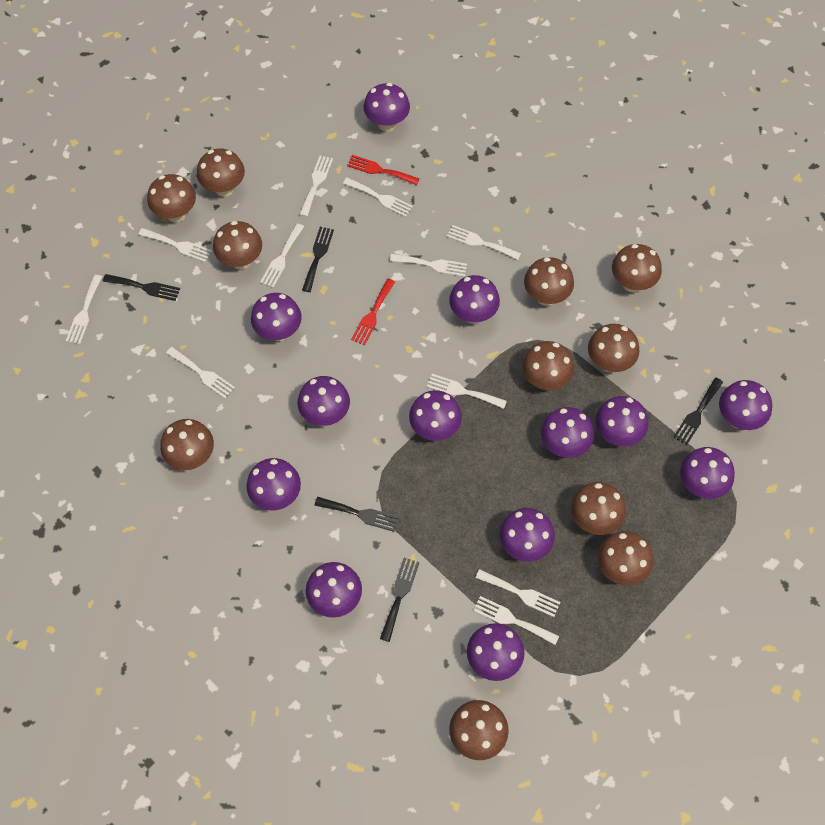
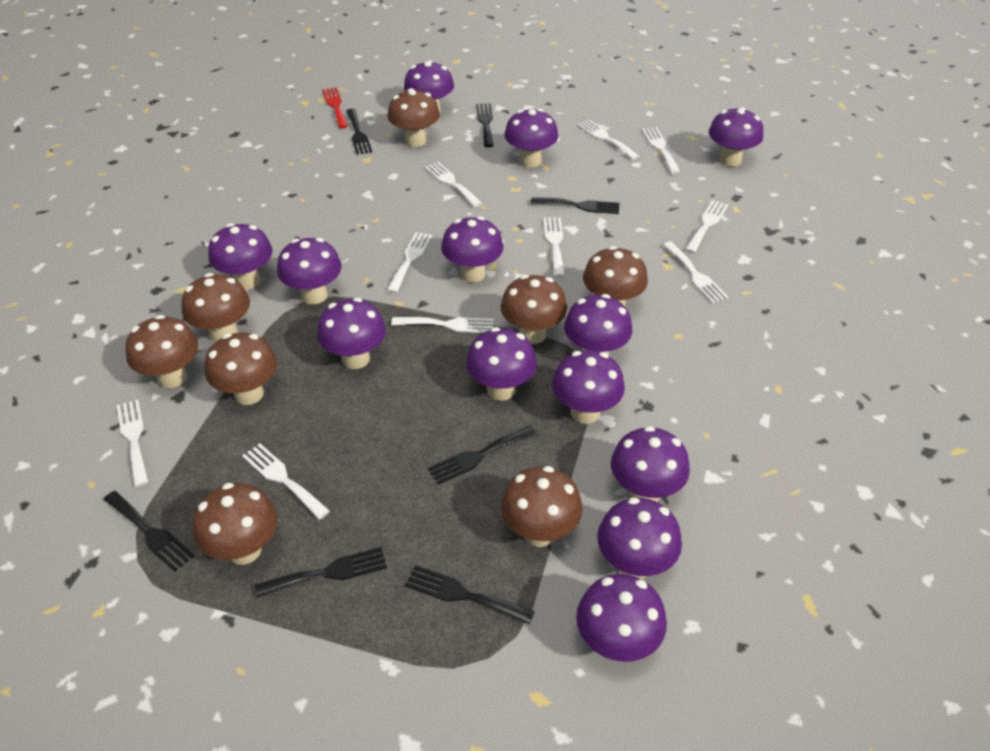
black fork: [103,274,180,301] [302,227,334,292] [314,497,399,532] [380,558,419,642] [673,377,723,445] = 5 -> [104,491,194,572] [254,547,387,598] [346,109,372,155] [405,565,535,624] [428,425,537,485] [476,103,493,147] [530,197,619,214] = 7
brown mushroom: [147,174,196,223] [160,419,214,470] [197,148,245,197] [213,221,262,270] [449,700,509,760] [522,341,574,390] [524,257,574,306] [571,482,626,535] [588,324,639,372] [598,531,653,586] [612,244,662,292] = 11 -> [125,315,198,388] [181,273,250,342] [193,483,277,565] [205,333,277,405] [387,88,440,147] [500,275,567,344] [501,466,583,547] [583,246,648,306] = 8
red fork: [347,155,420,185] [351,278,395,345] = 2 -> [322,87,348,128] = 1
white fork: [66,275,102,344] [138,228,212,262] [166,347,235,398] [260,223,304,288] [299,155,333,217] [343,177,413,217] [390,254,467,277] [427,374,507,409] [447,225,521,260] [473,596,559,645] [476,569,560,617] = 11 -> [116,400,149,487] [242,444,330,520] [387,232,432,293] [391,317,494,333] [425,162,483,207] [543,217,565,277] [577,120,639,160] [642,127,680,174] [663,241,729,304] [685,200,728,253] = 10

